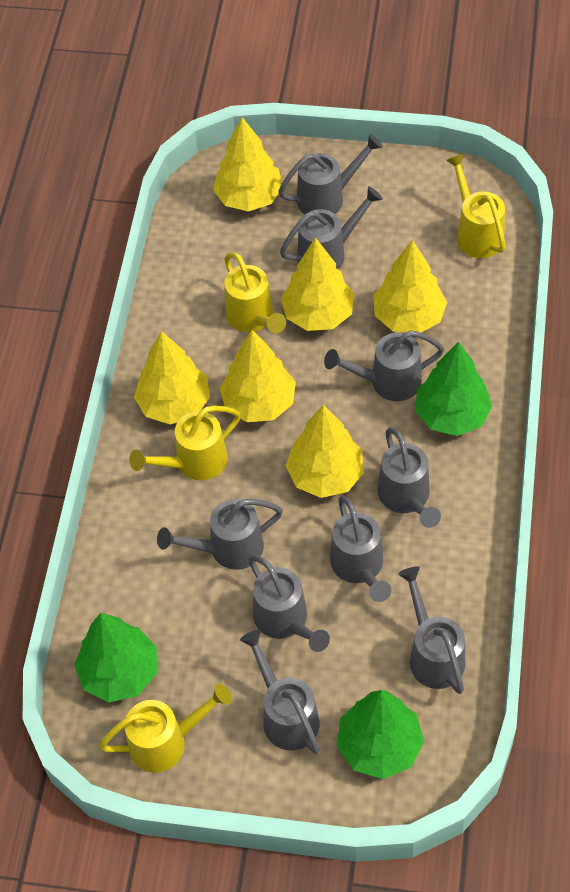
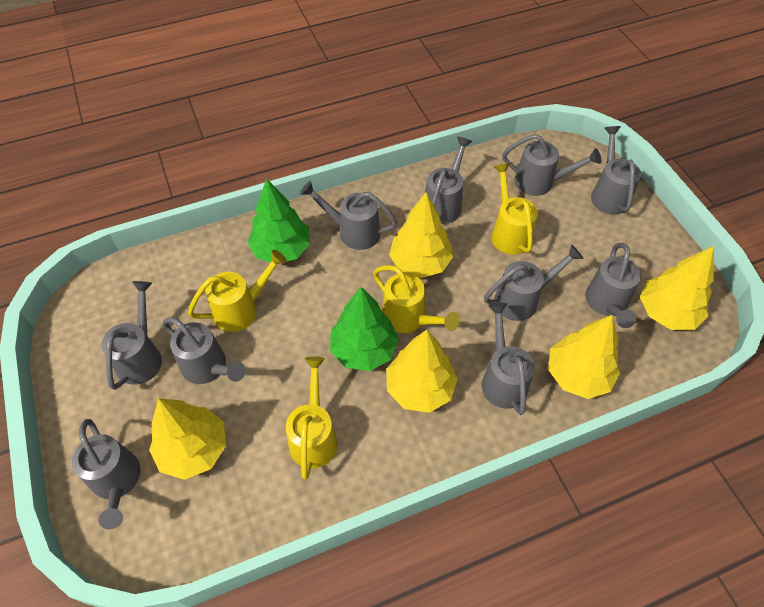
green tree: [74,613,157,702] [337,690,424,779] [415,342,492,436] = 3 -> [247,178,310,263] [330,287,399,371] = 2
grey watering can: [157,499,283,570] [240,630,320,754] [248,555,330,652] [278,134,383,215] [280,186,383,269] [324,331,444,401] [330,496,391,602] [378,427,441,528] [398,567,465,694] = 9 -> [72,419,141,529] [101,281,162,390] [163,317,246,384] [300,181,397,250] [425,136,472,224] [481,303,535,415] [484,245,584,321] [502,134,601,196] [585,243,641,328] [591,126,641,215] = 10
yellow tree: [134,331,210,424] [213,117,282,211] [220,330,296,422] [281,237,354,331] [286,405,364,498] [373,240,447,333] = 6 -> [149,398,226,480] [386,330,458,413] [389,192,453,278] [548,315,620,399] [640,246,714,330] = 5

